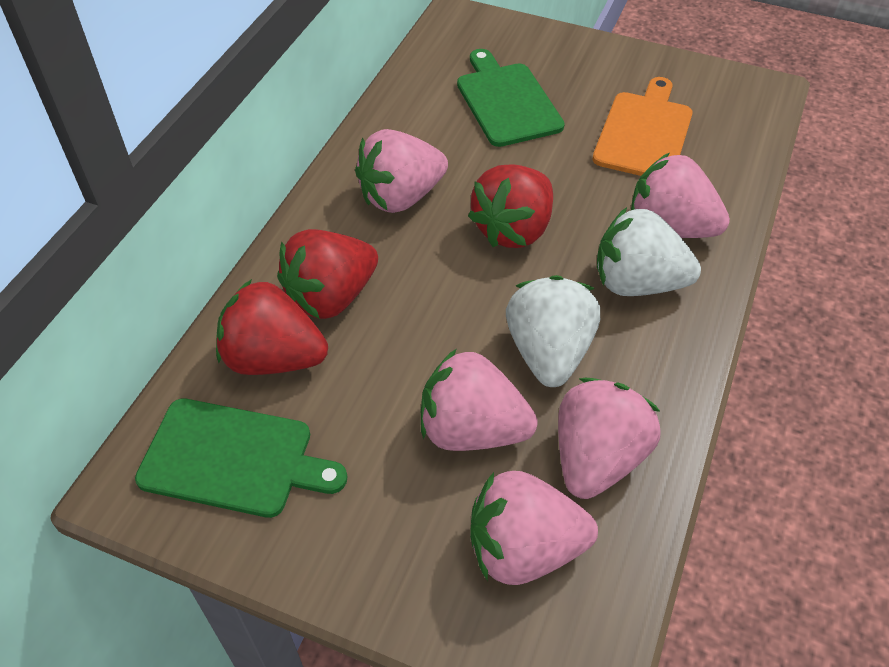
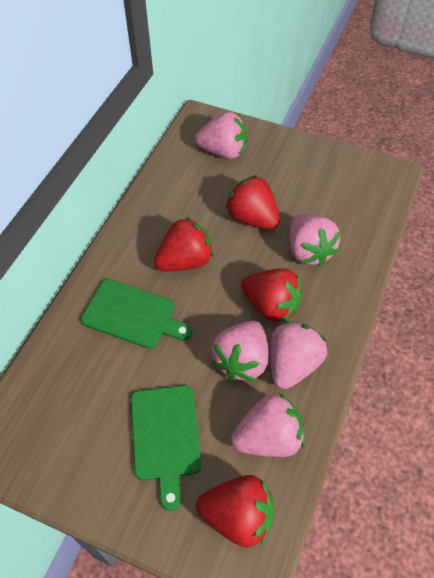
orange cutting board: [593,77,693,176] = 1 -> none = 0
red strawberry: [216,279,328,375] [277,229,378,319] [468,164,553,248] = 3 -> [154,217,214,271] [196,475,274,547] [225,175,280,230] [241,268,303,323] = 4
white strawberry: [506,275,600,387] [597,207,701,296] = 2 -> none = 0

